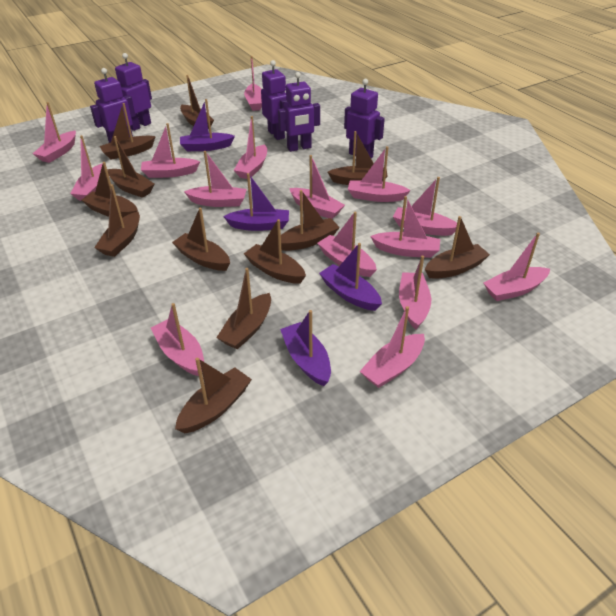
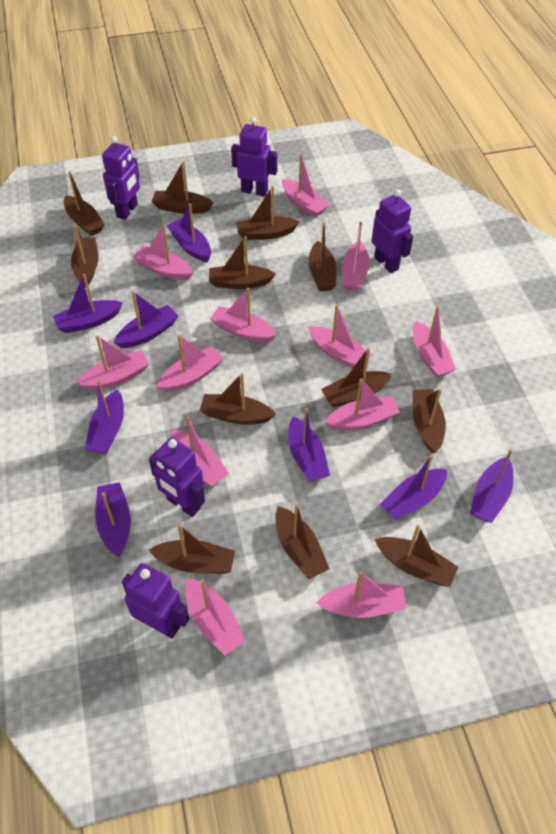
pink boat: [32,102,76,163] [70,135,103,201] [141,123,200,178] [151,303,204,376] [184,151,247,207] [234,116,267,179] [244,56,262,111] [289,155,345,219] [317,212,377,277] [348,146,411,202] [360,306,425,388] [370,196,440,258] [393,177,457,236] [399,256,431,330] [484,233,550,301] = 15 -> [76,335,149,390] [133,225,193,280] [157,335,224,392] [171,416,229,486] [185,578,246,656] [210,288,277,342] [282,154,330,217] [309,304,372,368] [317,572,407,618] [325,379,400,430] [342,222,370,291] [413,306,456,377] = 12
purple boat: [180,99,235,151] [223,173,289,231] [280,310,331,386] [319,243,382,311] = 4 -> [53,273,123,333] [85,380,124,454] [95,482,131,557] [114,291,178,348] [167,203,211,262] [288,408,330,482] [380,455,447,520] [470,449,513,523] = 8

